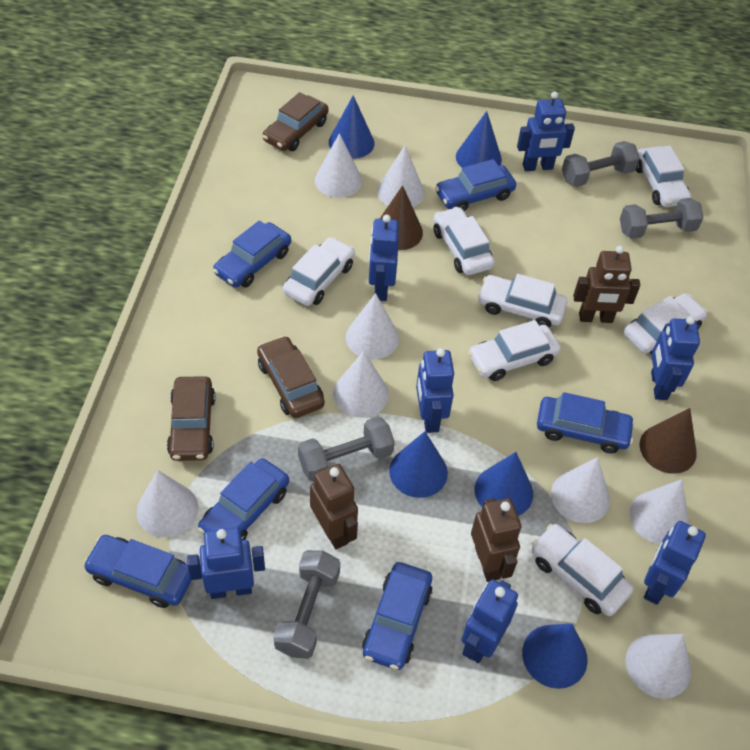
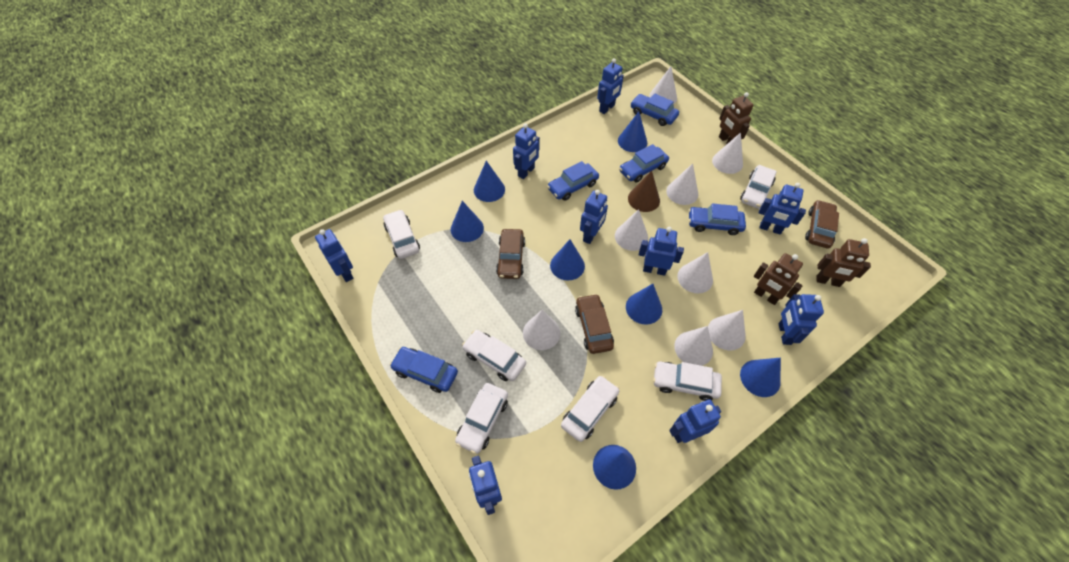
blue car: [83,535,192,608] [198,458,289,540] [213,220,291,288] [362,562,433,670] [435,159,516,211] [537,392,635,453] = 6 -> [390,347,458,393] [547,161,599,201] [619,144,669,183] [630,93,679,126] [689,203,746,235] = 5
blue cone: [329,95,375,159] [389,431,448,498] [456,111,502,168] [474,452,533,516] [522,624,587,689] = 5 -> [451,201,484,242] [474,161,505,202] [550,239,585,280] [593,445,636,490] [618,112,647,152] [626,284,662,325] [740,358,781,397] = 7
blue robot: [187,528,265,599] [369,214,399,301] [416,348,454,433] [462,579,518,663] [517,92,575,171] [644,521,706,605] [651,316,700,400] = 7 -> [315,229,354,282] [469,456,502,515] [513,124,540,179] [580,190,608,244] [597,58,624,114] [639,227,684,276] [669,399,721,443] [759,183,806,235] [779,294,824,345] = 9
brown cone: [380,185,423,250] [639,408,697,474] = 2 -> [628,171,660,212] = 1
grey dumbbell: [273,550,340,659] [298,417,395,482] [562,141,640,187] [620,198,703,239] = 4 -> none = 0
white car: [283,237,355,306] [433,207,495,275] [468,320,561,381] [478,274,567,327] [531,524,634,616] [624,293,707,354] [636,146,692,207] = 7 -> [383,209,420,259] [455,383,508,454] [462,330,526,381] [561,376,619,442] [653,362,722,401] [740,165,777,209] = 6

